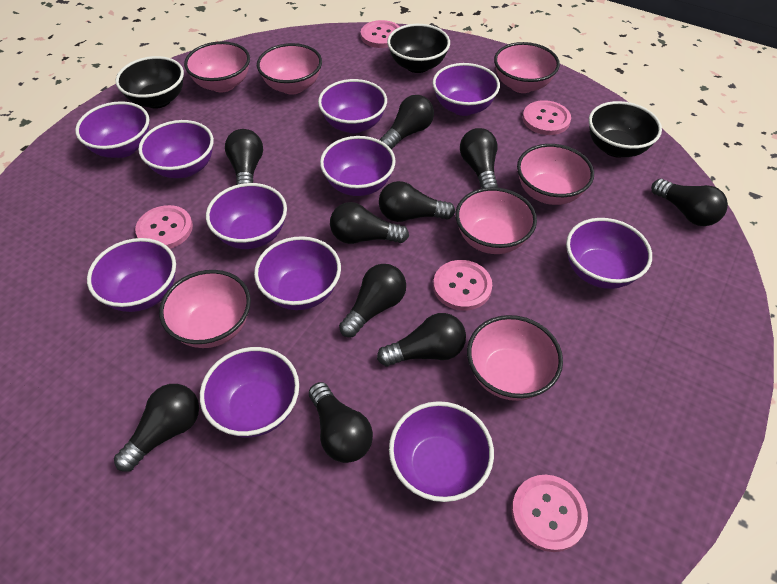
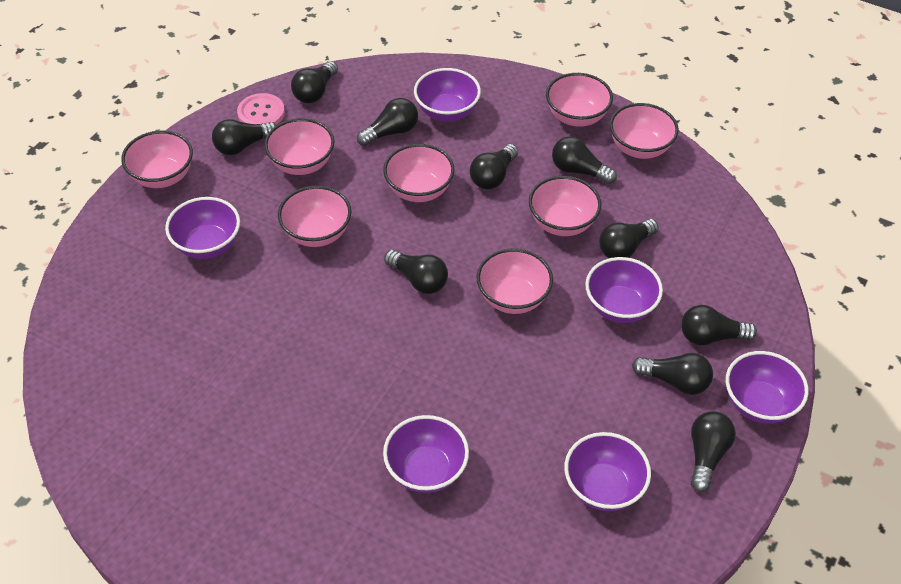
black bowl: [115,56,184,109] [387,24,450,73] [589,101,662,158] = 3 -> none = 0
pink bowl: [159,270,251,348] [184,41,250,92] [257,43,322,95] [456,187,537,254] [467,315,563,401] [494,42,560,93] [517,144,594,205] = 7 -> [121,131,193,188] [264,118,334,175] [278,186,351,247] [383,144,454,202] [477,248,553,314] [529,176,601,236] [546,73,613,127] [610,103,679,159] = 8
pink button: [135,205,193,249] [361,20,400,48] [433,260,492,311] [511,475,588,552] [523,100,571,135] = 5 -> [237,93,285,125] = 1
purple bowl: [75,101,149,158] [87,238,176,312] [138,120,214,178] [200,347,299,437] [206,183,287,249] [254,236,341,310] [318,79,387,133] [320,136,396,196] [389,401,494,502] [432,63,500,116] [566,218,652,289] = 11 -> [165,197,240,259] [383,415,469,493] [414,68,481,122] [564,432,651,511] [585,257,663,323] [726,351,809,424] = 6

